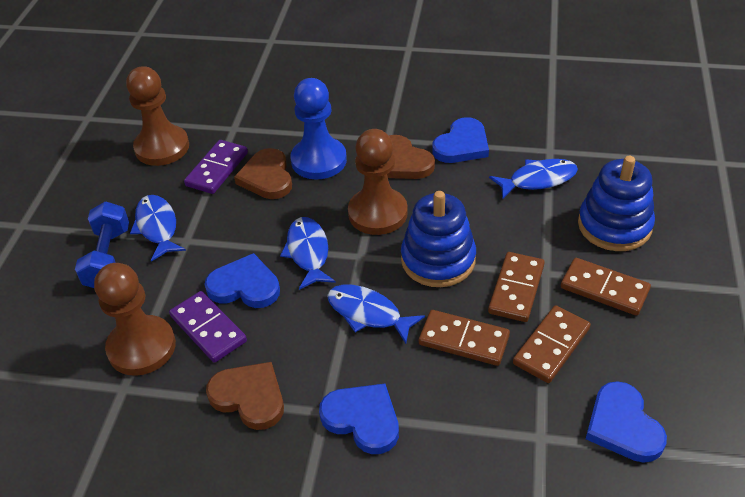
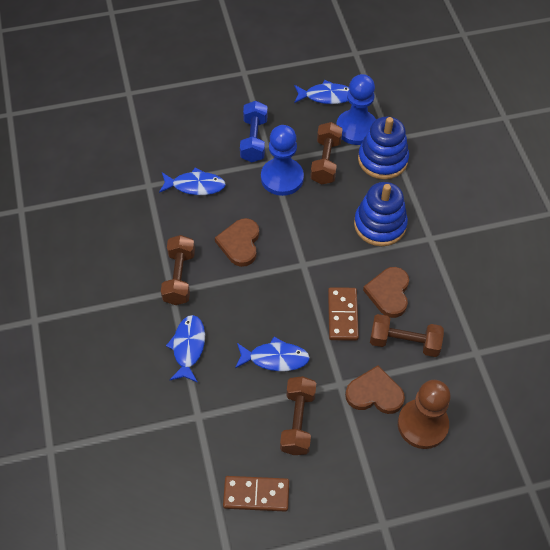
blue heart: [204,253,280,308] [319,384,399,454] [432,117,489,163] [586,381,667,463] = 4 -> none = 0
blue pawn: [290,78,347,180] = 1 -> [261,125,304,196] [336,74,376,145] = 2
brown domino: [419,310,510,366] [488,252,545,322] [513,305,591,383] [561,258,651,316] = 4 -> [223,476,289,512] [328,287,359,341] = 2
brown dumbbell: none = 0 -> [161,235,195,305] [280,376,316,455] [310,122,343,184] [370,314,444,357] = 4
brown pawn: [94,263,176,376] [126,66,189,166] [348,129,408,235] = 3 -> [398,380,451,449] = 1
purple domino: [169,291,247,363] [184,140,248,194] = 2 -> none = 0

